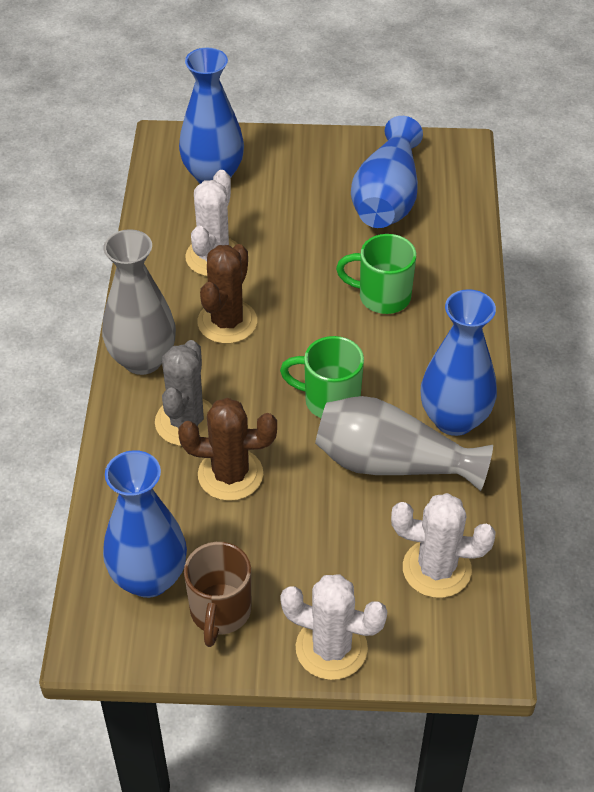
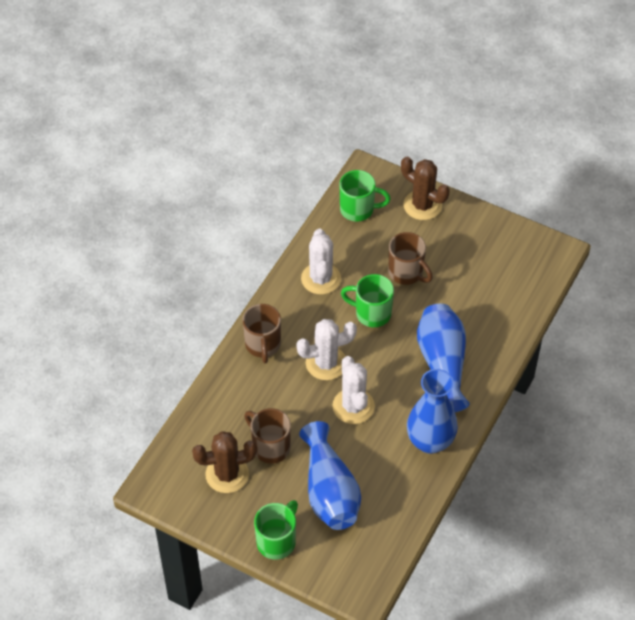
blue vase: [103,450,187,598] [179,48,244,184] [351,116,423,228] [421,289,497,436] = 4 -> [299,421,361,530] [407,369,458,454] [417,304,470,412] = 3
brown mug: [184,542,251,647] = 1 -> [243,304,281,363] [244,408,291,464] [388,232,433,285] = 3
green mug: [280,336,364,418] [336,234,416,314] = 2 -> [254,500,298,560] [340,170,391,221] [341,274,394,327] = 3
grey cactus: [155,340,212,446] = 1 -> none = 0
grey vase: [102,229,176,375] [315,396,493,491] = 2 -> none = 0

